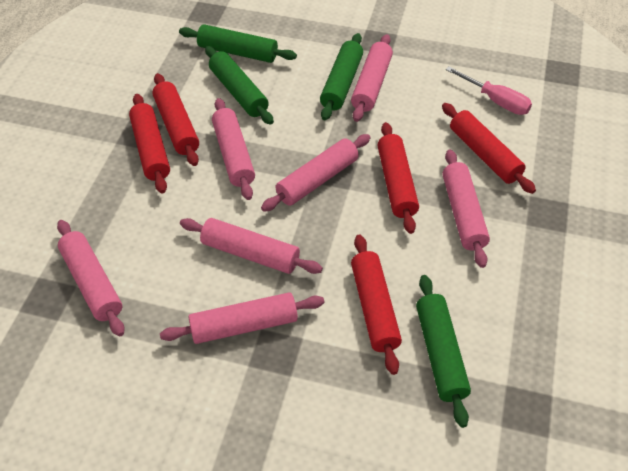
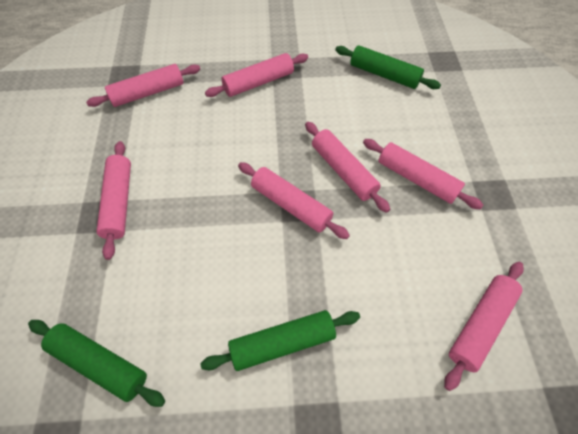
green rolling pin: [179,24,297,63] [205,46,274,125] [320,33,363,120] [416,275,471,428] = 4 -> [28,320,165,407] [200,310,360,371] [335,45,441,89] = 3
pink screwdriver: [446,66,532,115] = 1 -> none = 0
red rolling pin: [129,94,170,194] [152,73,199,166] [351,235,402,375] [378,122,419,234] [442,103,536,194] = 5 -> none = 0

